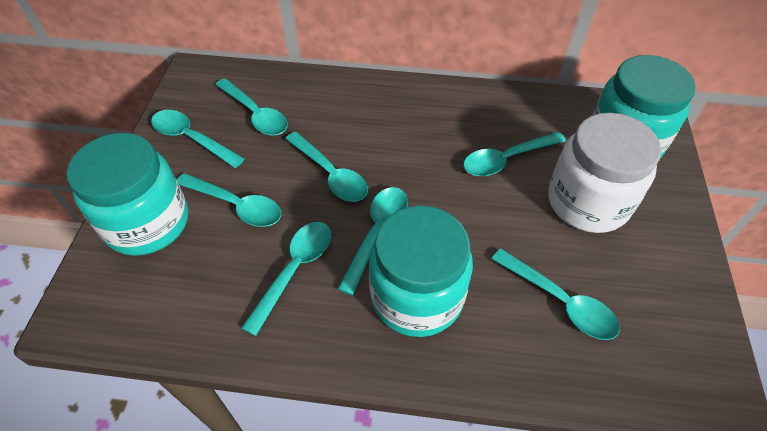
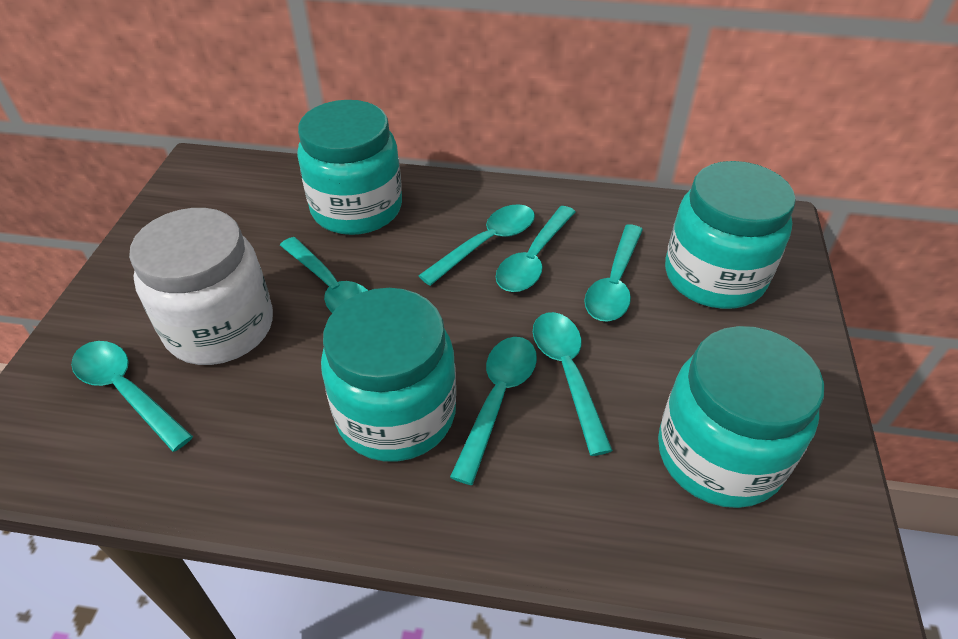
turquoise jar: [66,133,188,256] [369,205,473,337] [592,55,696,158] = 3 -> [297,100,402,235] [321,288,456,462] [658,326,824,508] [665,161,796,309] = 4
turquoise spoon: [151,110,245,168] [177,173,281,227] [215,78,288,136] [241,222,332,336] [285,132,368,202] [338,187,408,295] [463,132,566,176] [492,248,620,340] = 8 -> [71,341,193,452] [280,237,368,313] [418,204,535,286] [450,337,537,485] [496,206,576,292] [533,312,613,456] [584,224,643,322] = 7

